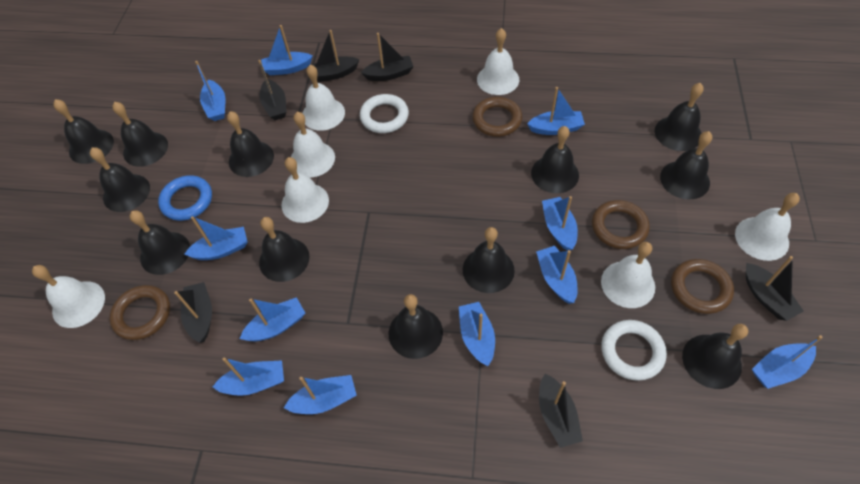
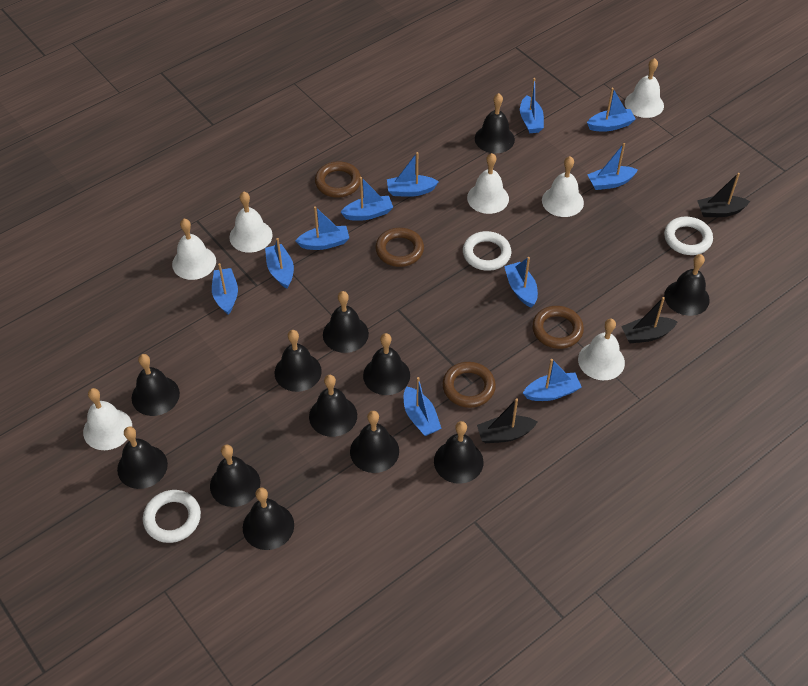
black boat: [174,282,212,343] [258,60,287,120] [312,30,360,82] [361,33,414,81] [539,374,583,448] [746,256,804,321] = 6 -> [477,398,537,443] [621,297,678,343] [697,173,750,217] = 3
blue ring: [158,175,212,221] = 1 -> none = 0
white ring: [360,94,409,133] [601,320,667,381] = 2 -> [143,490,201,543] [463,231,511,271] [664,216,713,255] = 3

